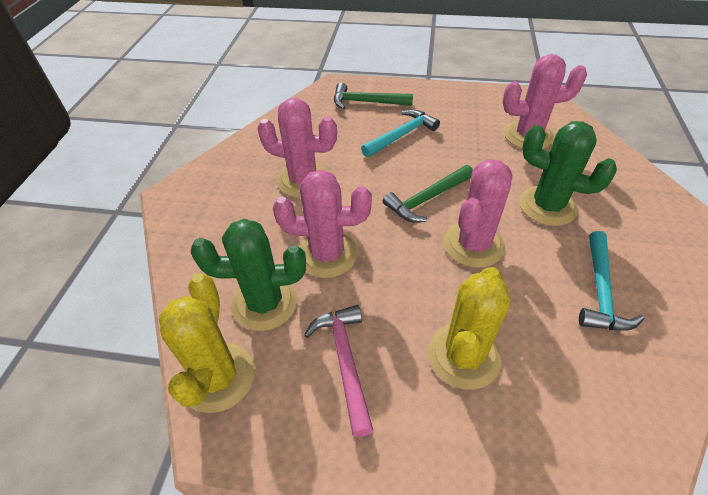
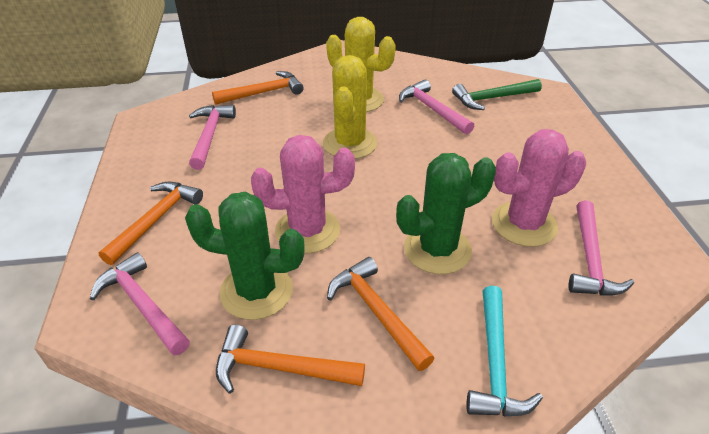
green hammer: [334,82,413,109] [383,165,473,222] = 2 -> [452,79,542,110] = 1
orange hammer: none = 0 -> [98,182,203,265] [212,71,304,105] [216,325,365,393] [327,257,435,371] = 4
pink cactus: [257,98,337,198] [273,170,372,278] [443,159,513,268] [503,54,587,149] = 4 -> [251,135,355,254] [492,129,586,247] = 2
pink hammer: [304,305,374,437] = 1 -> [90,252,190,356] [189,105,236,170] [399,79,474,135] [569,200,634,296] = 4
turquoise hammer: [361,110,440,157] [579,231,644,330] = 2 -> [467,286,543,416] = 1

